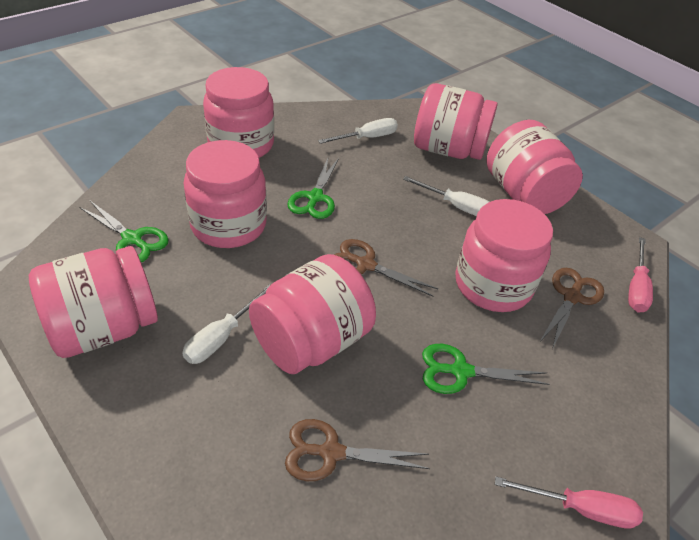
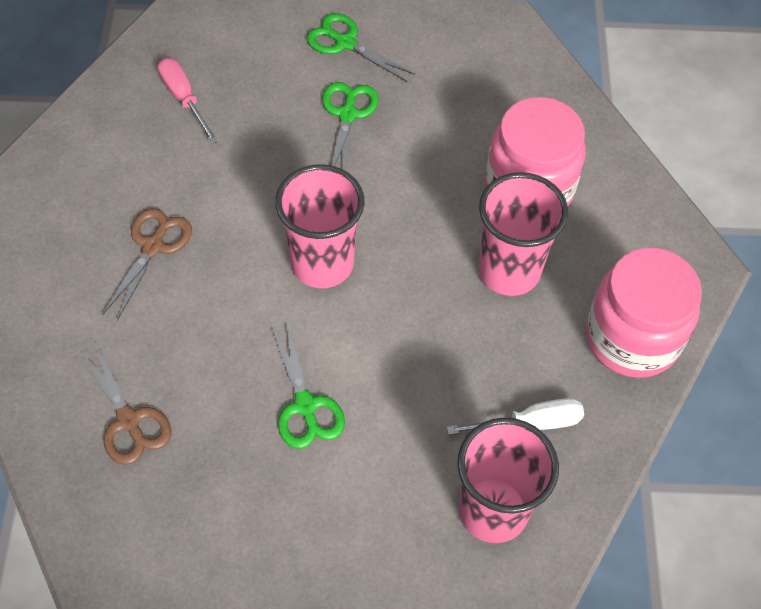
brown scissors: [285,419,430,481] [334,239,438,297] [540,268,604,350] = 3 -> [80,341,171,465] [102,208,192,321] = 2
pink cup: none = 0 -> [275,164,365,288] [457,418,559,543] [478,172,568,296] = 3
pink jar: [29,246,158,358] [183,140,267,248] [203,67,274,158] [249,254,376,374] [414,83,498,160] [455,199,553,312] [486,120,583,214] = 7 -> [485,97,586,206] [586,248,702,378] = 2
pink screwdriver: [495,477,643,529] [628,237,653,312] = 2 -> [158,58,218,144] = 1
white screwdriver: [182,285,270,364] [318,118,398,144] [403,176,489,216] = 3 -> [447,398,584,435] = 1

